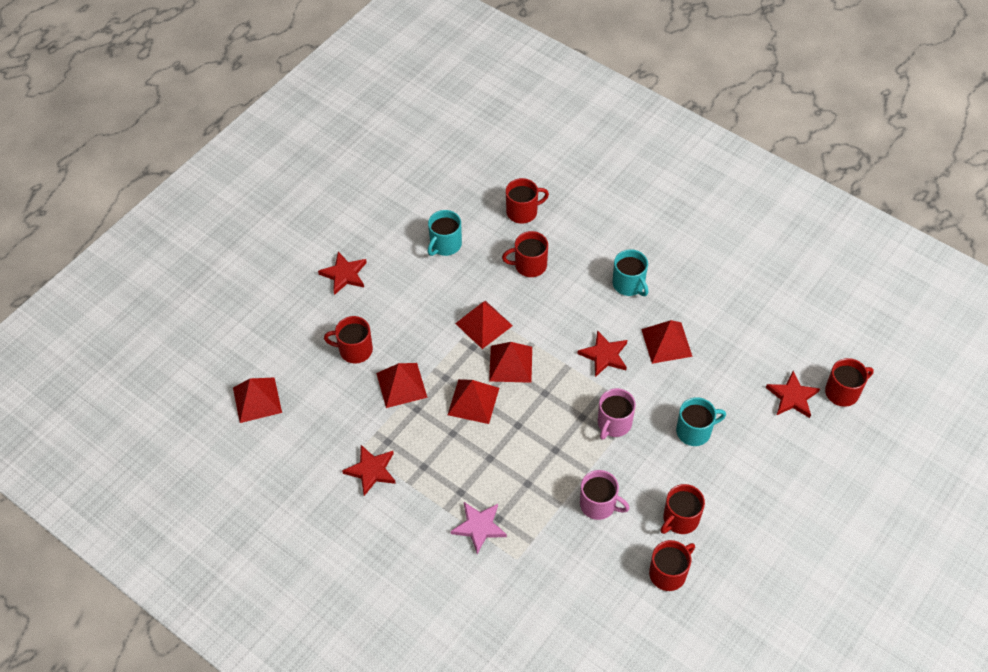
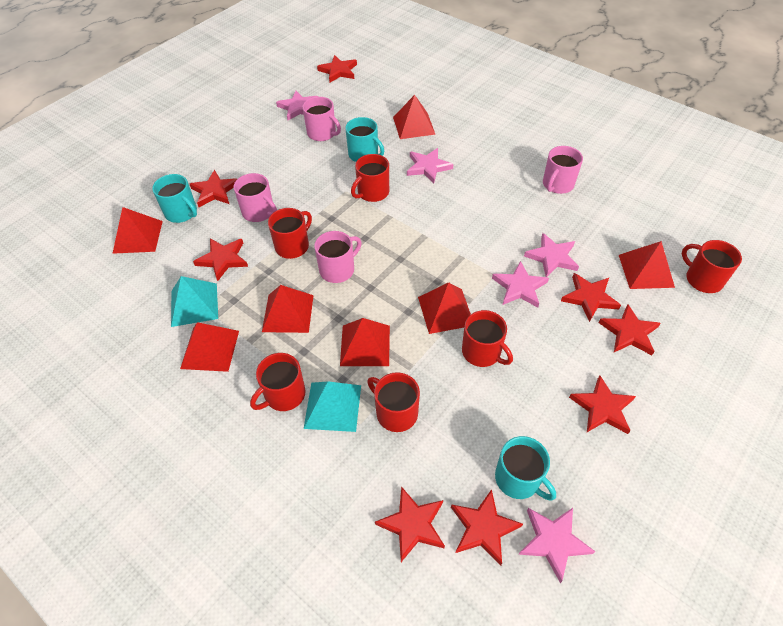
pink mug: [580,470,630,520] [598,388,636,440] = 2 -> [234,173,277,222] [302,97,341,141] [314,231,362,283] [543,146,583,194] = 4
pink star: [450,502,507,554] = 1 -> [276,91,319,120] [407,148,453,183] [492,261,549,308] [518,508,596,583] [524,233,579,277] = 5
red pyramid: [233,377,282,423] [376,363,428,408] [448,379,499,424] [455,301,513,349] [489,342,532,383] [641,320,693,364] = 6 -> [112,207,163,254] [180,322,239,372] [262,285,314,333] [340,318,390,366] [393,95,436,139] [418,282,471,334] [619,241,675,289] = 7
red star: [318,252,367,295] [342,445,396,496] [577,330,627,377] [766,371,820,418] = 4 -> [190,170,237,207] [193,239,248,281] [317,55,357,82] [375,486,445,562] [451,489,523,566] [561,273,621,322] [569,375,636,434] [599,304,661,355] = 8
turquoise pyramid: none = 0 -> [171,276,218,327] [304,381,361,432] = 2

